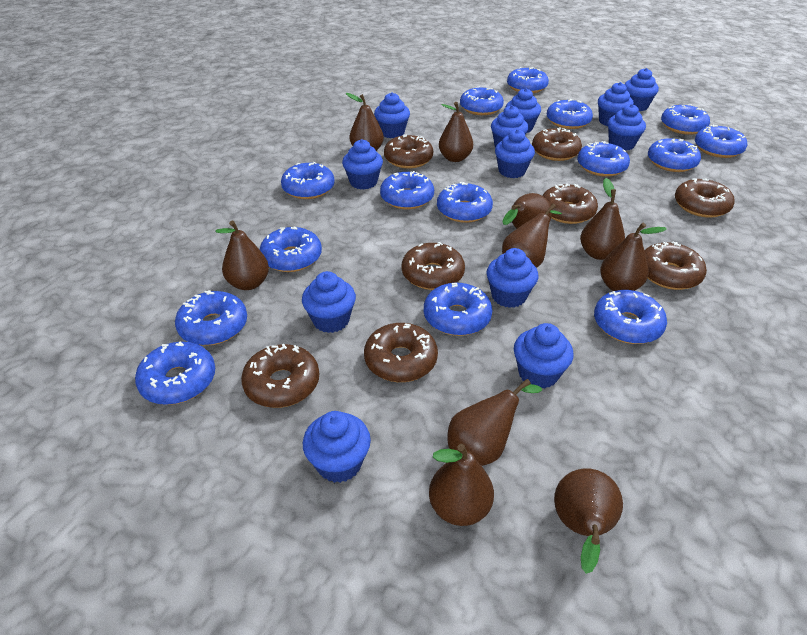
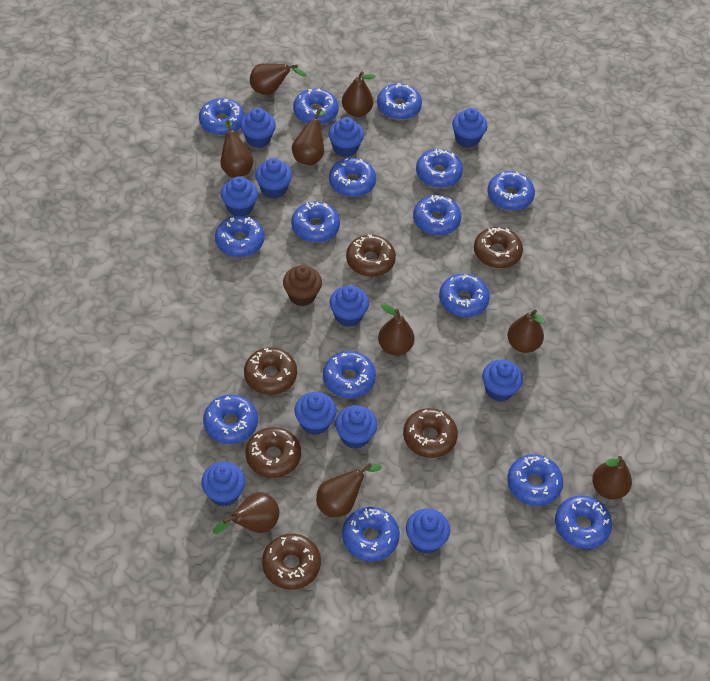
blue cupcake: [302,271,356,333] [303,411,371,483] [342,139,383,190] [374,92,410,138] [487,248,538,308] [491,105,528,147] [495,129,535,178] [506,88,541,133] [514,323,574,389] [598,82,634,126] [608,104,646,151] [625,68,659,111] = 12 -> [201,462,245,507] [221,176,258,216] [240,108,276,148] [255,158,292,199] [294,392,337,435] [328,117,364,157] [330,285,369,327] [335,405,377,449] [406,508,450,554] [452,108,487,148] [482,360,523,402] = 11
brown cupcake: none = 0 -> [283,265,322,306] = 1
brown donut: [241,344,319,408] [364,323,438,382] [384,135,433,169] [402,242,465,290] [532,127,582,161] [542,183,598,224] [645,241,707,290] [675,178,735,218] = 8 -> [244,347,297,395] [245,427,301,478] [262,534,321,590] [346,234,396,277] [403,408,458,458] [474,227,523,269] = 6
brown pear: [215,221,269,290] [346,93,384,151] [429,444,494,526] [439,102,473,162] [448,379,542,466] [502,193,552,229] [502,204,562,268] [554,469,623,574] [580,178,625,260] [600,223,667,291] = 10 -> [213,492,279,534] [220,120,253,178] [250,63,307,95] [292,109,325,165] [316,463,381,517] [342,71,376,117] [378,303,415,356] [507,310,545,353] [592,456,632,500] = 9

